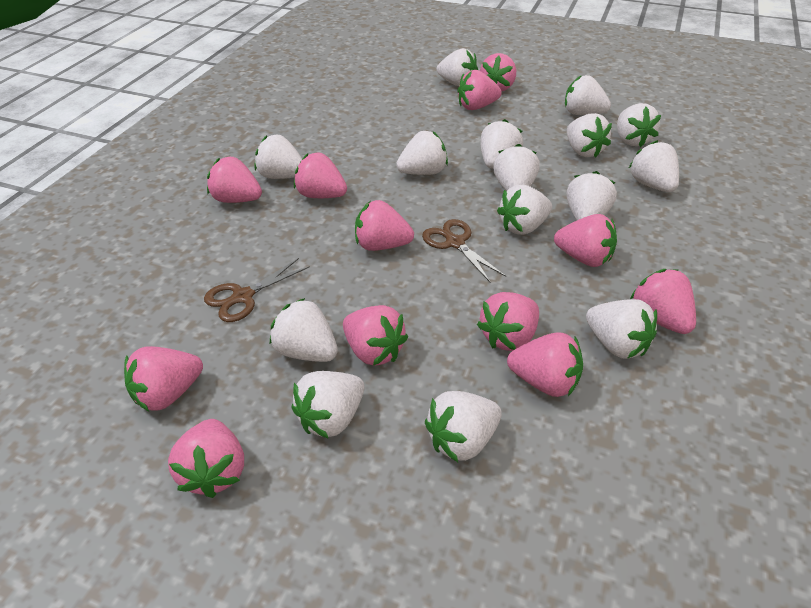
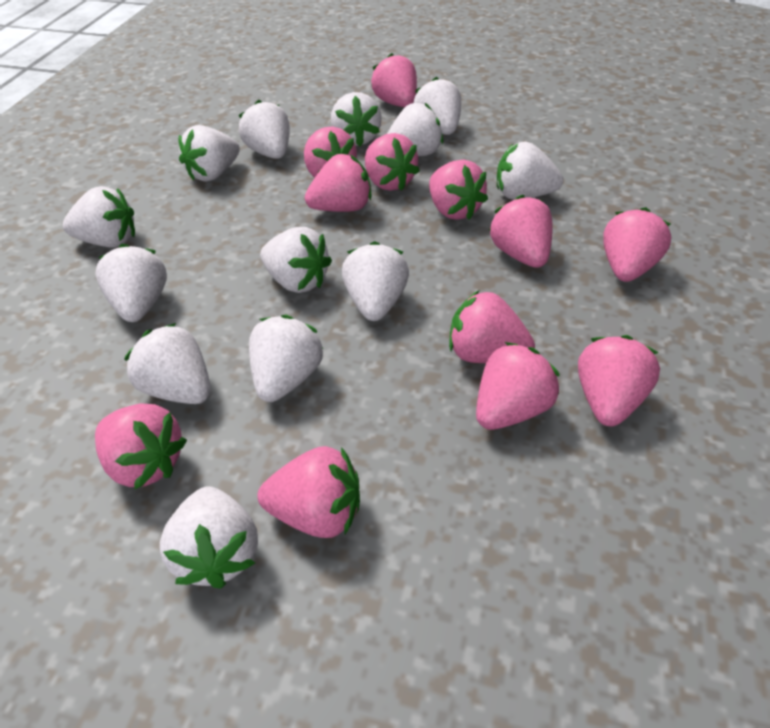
brown scissors: [204,258,310,322] [422,219,506,283] = 2 -> none = 0
white strawberry: [254,135,302,179] [270,298,338,362] [292,371,364,439] [396,131,448,175] [425,391,502,462] [437,48,478,86] [480,119,523,169] [493,144,540,191] [497,185,552,235] [565,75,611,115] [567,113,612,158] [567,171,617,220] [586,299,657,359] [617,103,661,147] [629,140,679,192] = 15 -> [63,186,135,248] [96,244,167,322] [124,323,211,404] [160,486,258,589] [179,125,240,182] [239,100,290,159] [249,315,323,402] [260,227,332,293] [331,92,382,147] [342,241,409,321] [387,103,443,156] [413,77,461,135] [497,141,564,200] = 13

